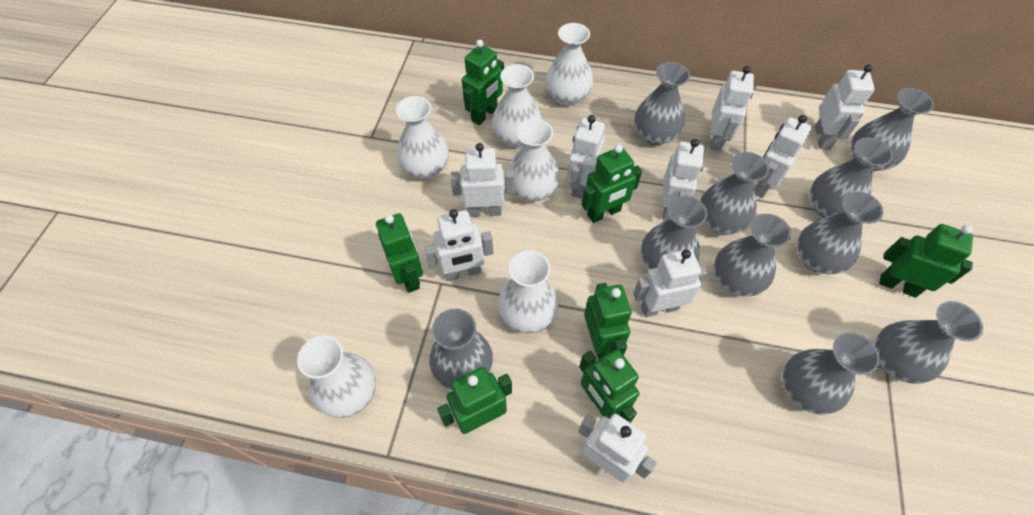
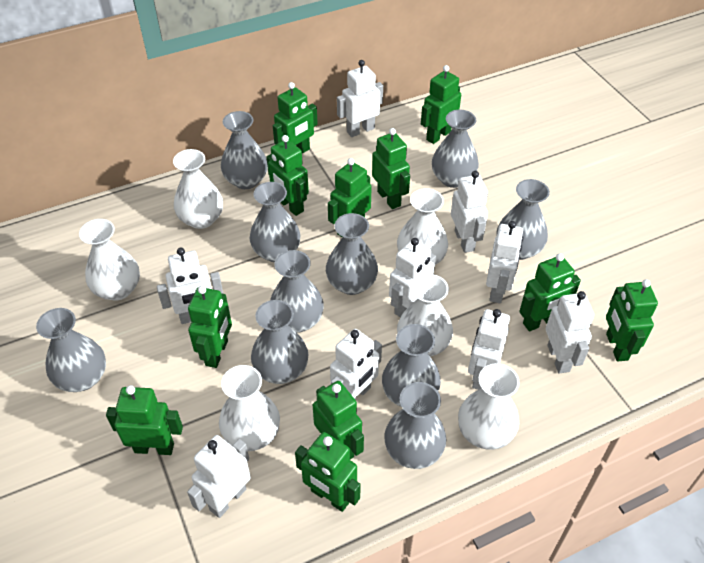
green robot: [376,213,423,293] [437,367,512,434] [462,40,504,125] [579,349,640,423] [581,145,642,223] [584,283,632,359] [879,224,973,298] = 7 -> [106,385,183,455] [188,286,232,368] [267,135,309,216] [273,82,318,153] [295,432,361,512] [313,381,364,460] [328,158,372,237] [372,128,410,209] [421,65,461,144] [519,253,581,331] [606,279,658,361] = 11

